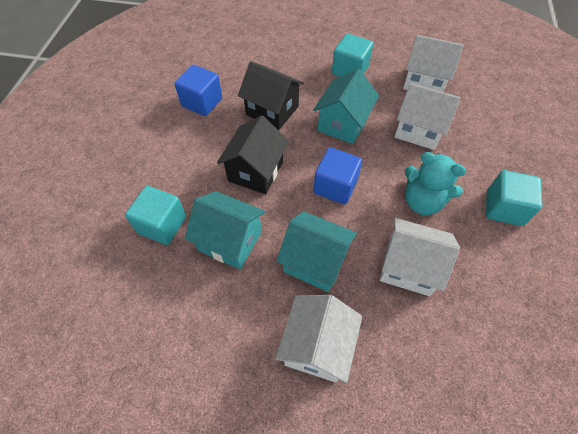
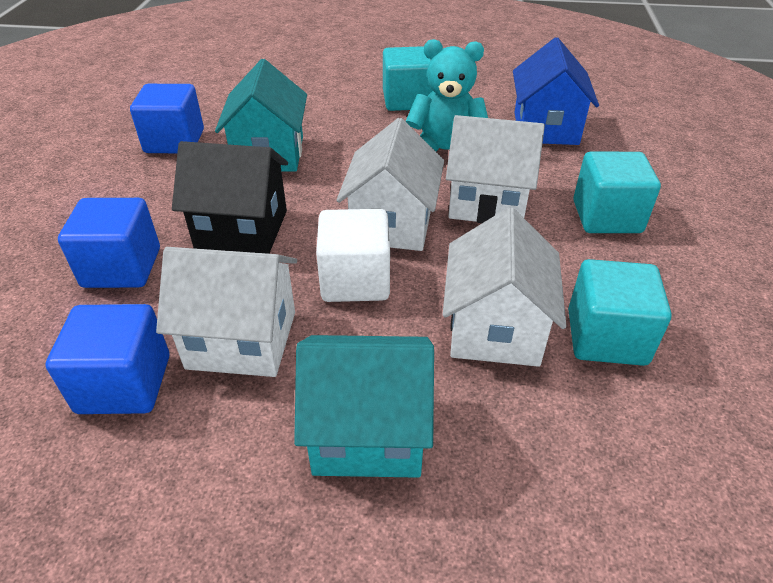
black house: [217,115,289,194] [238,61,304,130] = 2 -> [172,141,288,254] = 1
blue cube: [174,65,222,116] [313,147,362,204] = 2 -> [45,304,169,414] [58,198,160,288] [130,84,204,153] = 3
blue house: none = 0 -> [513,37,599,145] = 1
turquoise house: [185,191,266,269] [276,211,357,292] [313,69,379,144] = 3 -> [215,59,307,172] [294,335,434,478] = 2
white cube: none = 0 -> [316,209,390,302] = 1

